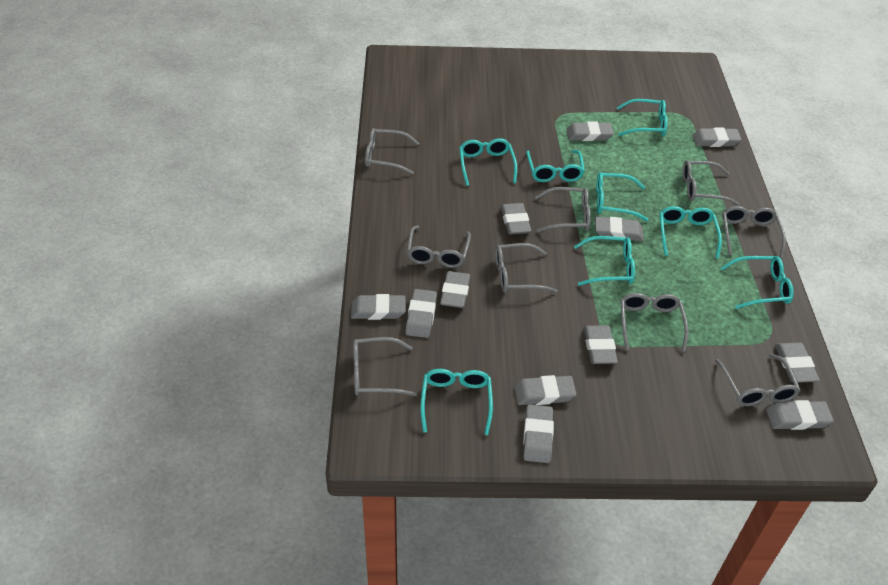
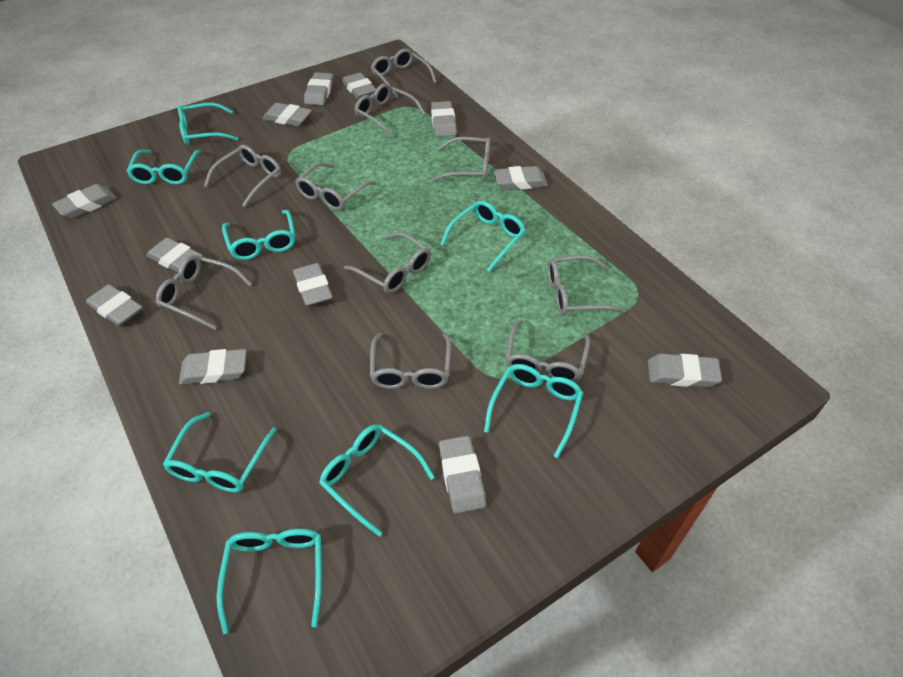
grey glasses: [353,337,417,396] [365,128,419,175] [407,225,471,268] [495,243,558,293] [535,187,591,233] [620,293,689,352] [682,160,739,206] [715,354,801,406] [722,206,786,258] = 9 -> [156,255,252,330] [204,145,281,207] [295,162,376,210] [344,232,431,293] [354,83,426,137] [370,333,451,389] [371,48,437,98] [432,137,490,182] [505,320,590,382] [547,255,625,315] = 10

